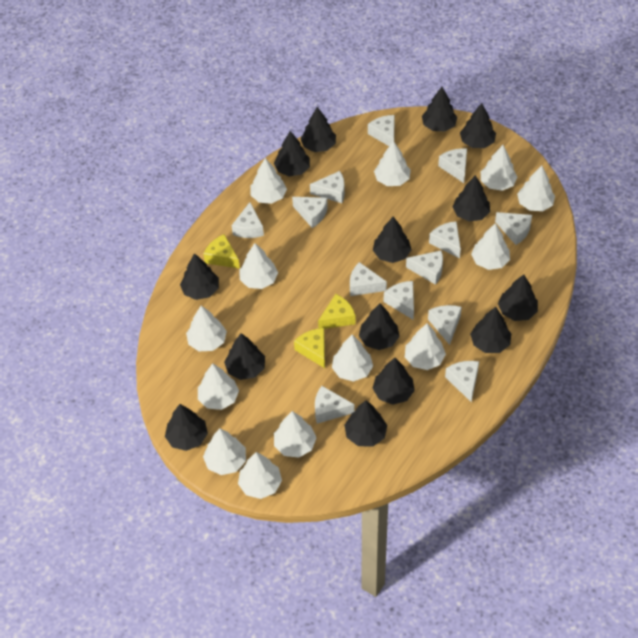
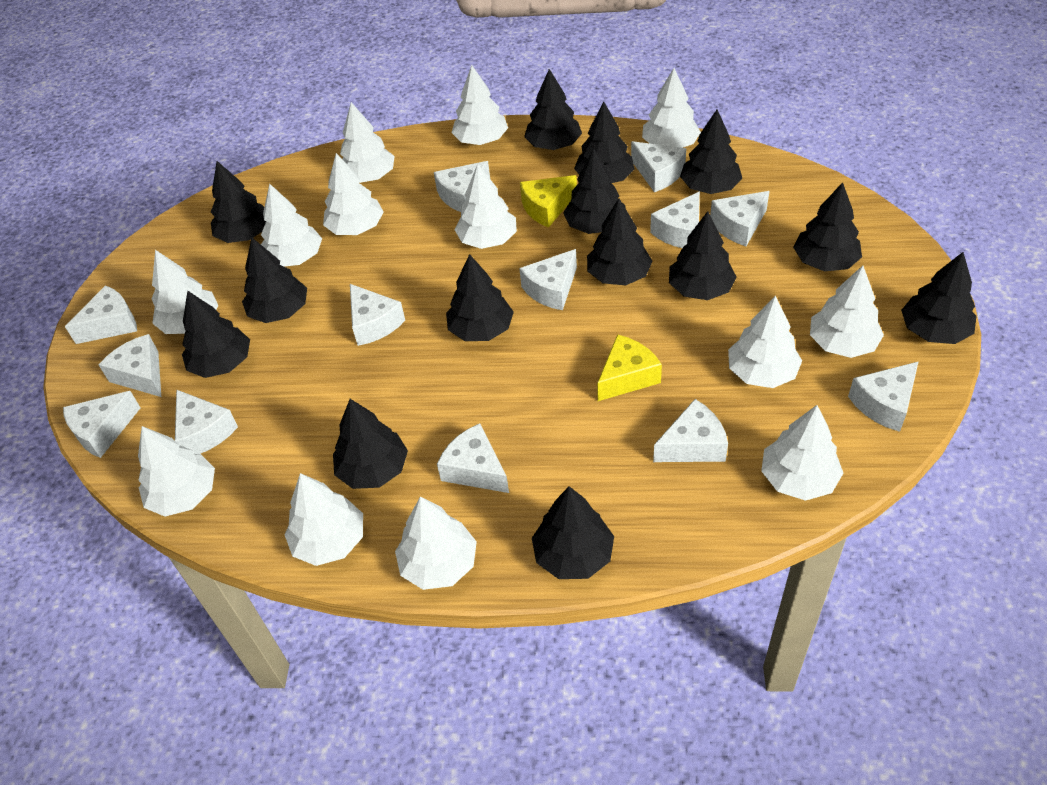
yellow cheese: [203,234,240,268] [294,328,325,368] [318,294,355,329] = 3 -> [520,175,577,228] [597,334,662,401] = 2

